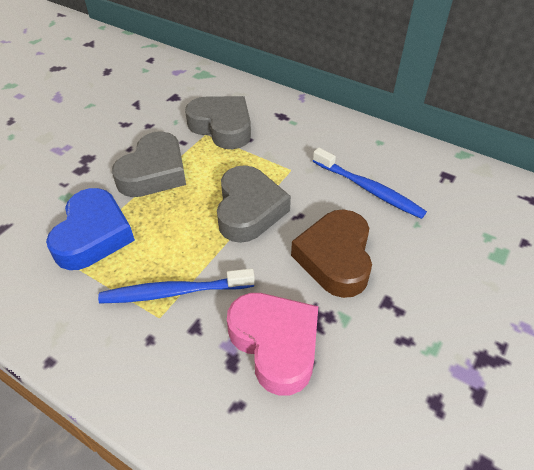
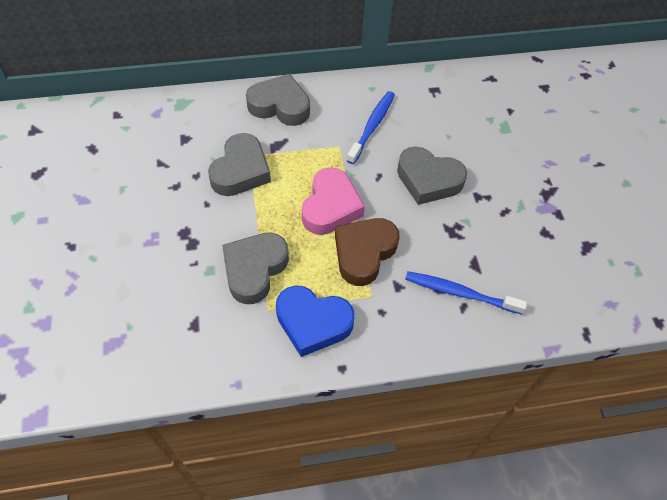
grey heart: [112,131,186,197] [185,96,251,149] [217,165,291,243] = 3 -> [208,133,271,196] [222,232,289,304] [246,74,310,126] [397,147,467,205] = 4

